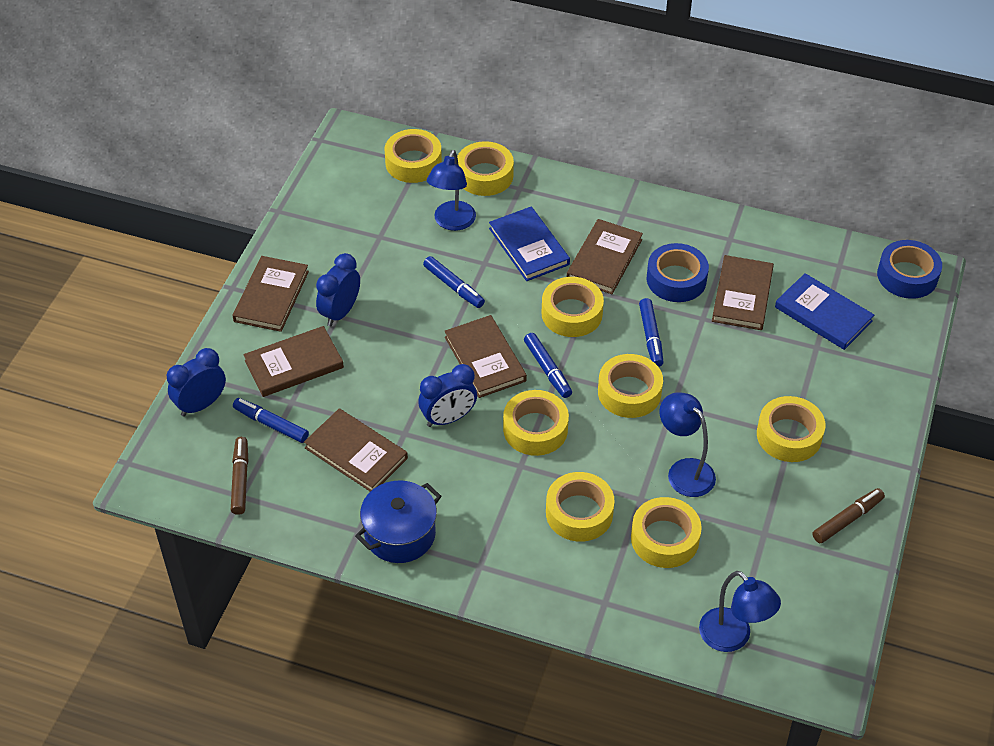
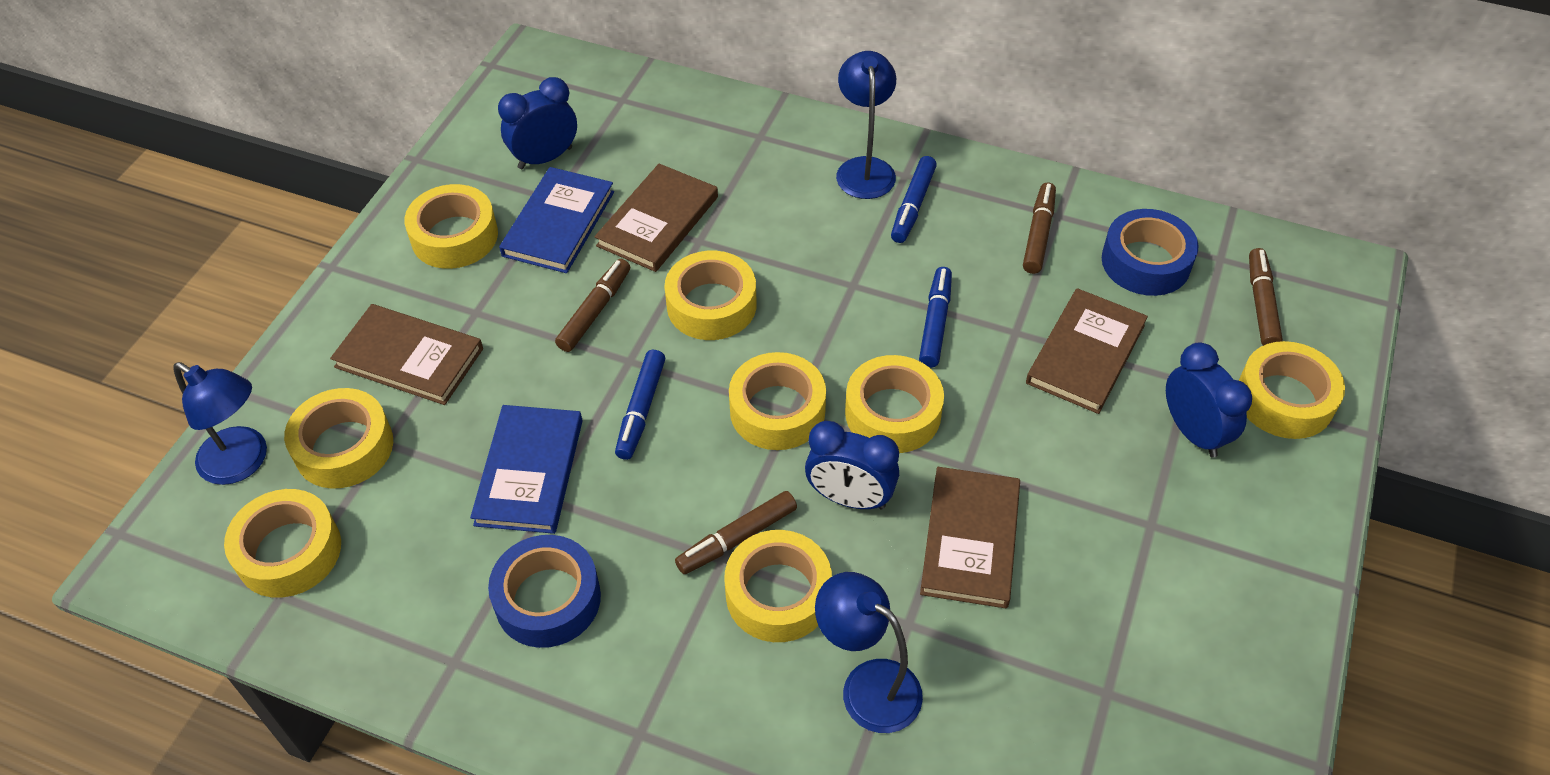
blue marker: [233,398,309,443] [423,256,485,308] [524,333,572,398] [639,298,664,367] = 4 -> [615,350,665,460] [891,156,937,243] [919,267,952,368] = 3
blue pot: [355,480,441,563] = 1 -> none = 0
brown book: [232,256,309,332] [244,326,344,397] [304,408,408,492] [444,315,527,398] [567,219,643,294] [712,255,774,330] = 6 -> [330,304,483,405] [594,164,718,272] [920,467,1020,608] [1026,288,1148,414] = 4
brown marker: [231,437,248,515] [813,488,885,543] = 2 -> [555,259,630,352] [675,491,797,574] [1023,183,1056,274] [1249,248,1283,346] = 4

